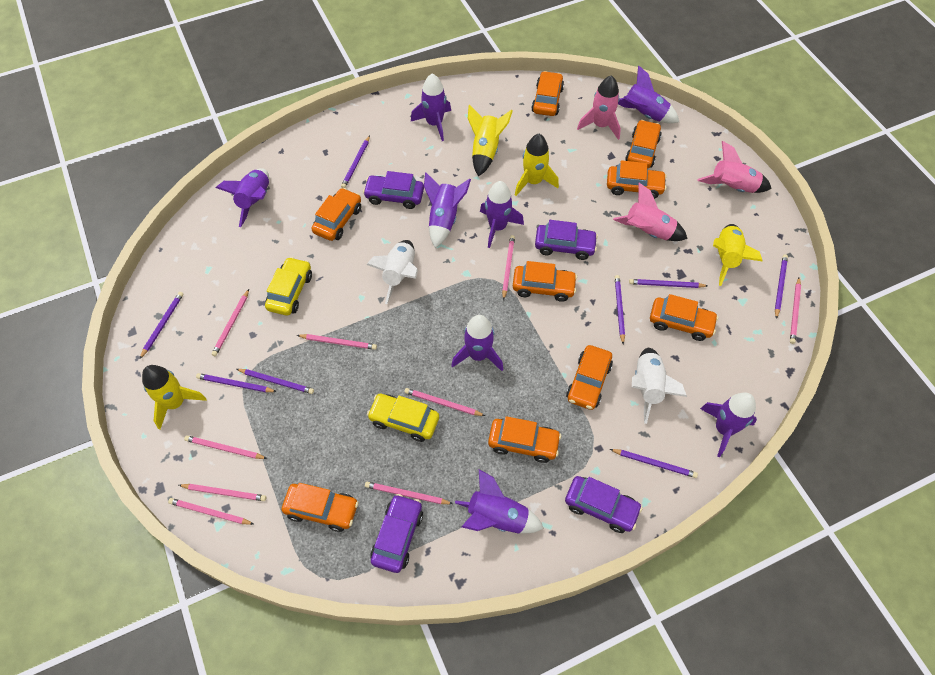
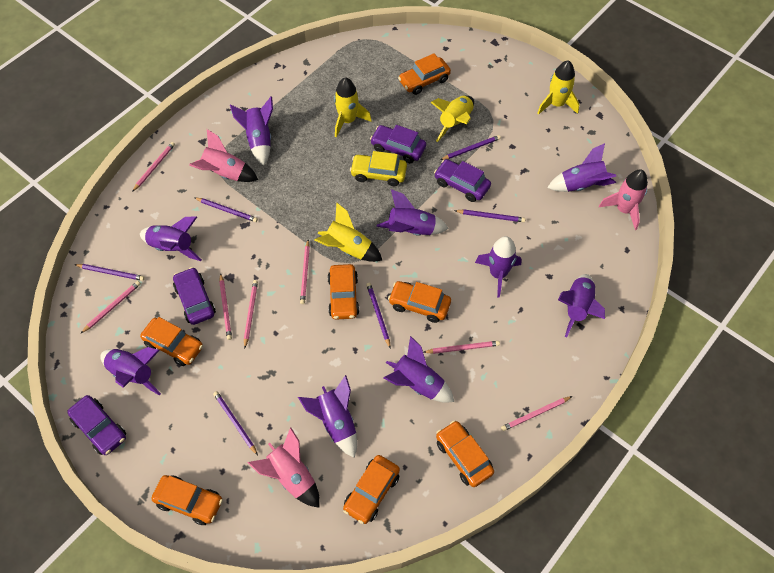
orange car: [282,483,359,532] [311,188,361,241] [488,416,561,463] [513,261,577,302] [531,71,564,116] [566,345,613,410] [607,160,667,199] [626,120,662,168] [650,294,718,341] = 9 -> [140,317,203,366] [151,475,223,525] [328,264,360,320] [343,455,400,524] [388,281,451,323] [398,53,451,95] [436,420,494,487] = 7
pink pencil: [168,498,253,525] [179,484,266,501] [184,435,267,459] [211,289,249,356] [297,334,377,350] [365,482,453,504] [404,388,485,416] [502,235,515,300] [790,278,801,344] = 9 -> [81,281,141,333] [132,142,175,192] [219,273,232,340] [244,280,258,348] [300,240,310,304] [423,341,500,354] [501,396,572,431] = 7
purple pencil: [140,292,184,359] [196,373,277,392] [237,369,314,394] [341,135,370,188] [610,449,698,478] [615,275,625,345] [629,279,708,288] [775,254,788,319] = 8 -> [74,264,145,281] [194,197,258,222] [213,391,258,455] [366,283,390,348] [440,135,501,160] [454,210,526,222] = 6
purple rocket: [216,168,269,227] [411,74,451,141] [424,172,471,248] [451,315,503,371] [455,469,544,534] [480,181,524,248] [618,65,679,124] [700,392,757,457] = 8 -> [100,347,161,396] [140,217,202,261] [230,97,273,166] [298,375,357,458] [377,189,449,236] [383,336,454,403] [475,236,522,298] [547,143,616,192] [558,274,605,337] = 9
white rocket: [366,240,418,304] [632,348,687,424] = 2 -> none = 0
yellow car: [265,257,312,316] [367,394,439,442] = 2 -> [350,151,407,186] = 1

